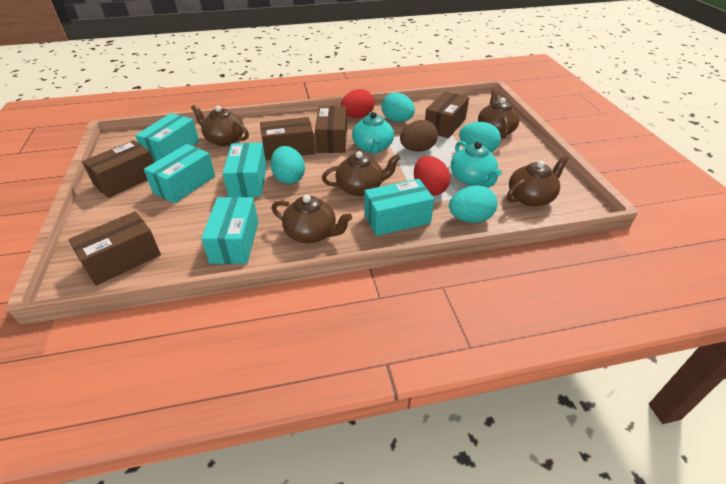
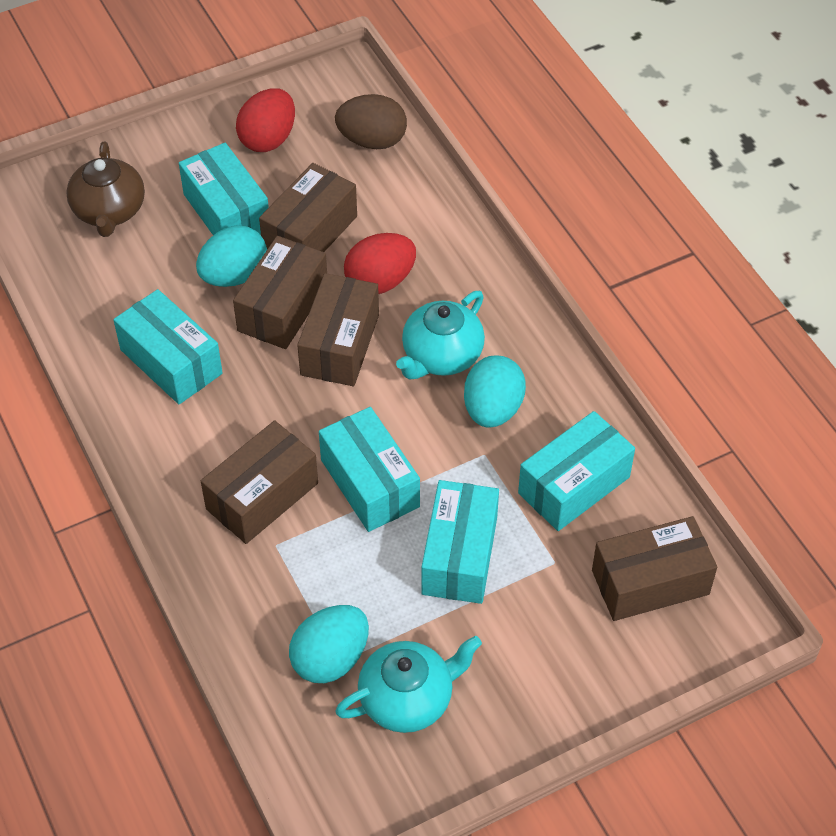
brown teapot: [191,105,249,146] [271,195,352,243] [322,151,400,196] [478,90,519,139] [507,156,569,206] = 5 -> [66,142,145,237] = 1
turquoise egg: [270,146,305,184] [382,92,415,122] [449,185,498,223] [459,122,501,152] = 4 -> [196,225,267,287] [289,605,369,683] [464,355,526,428] = 3

